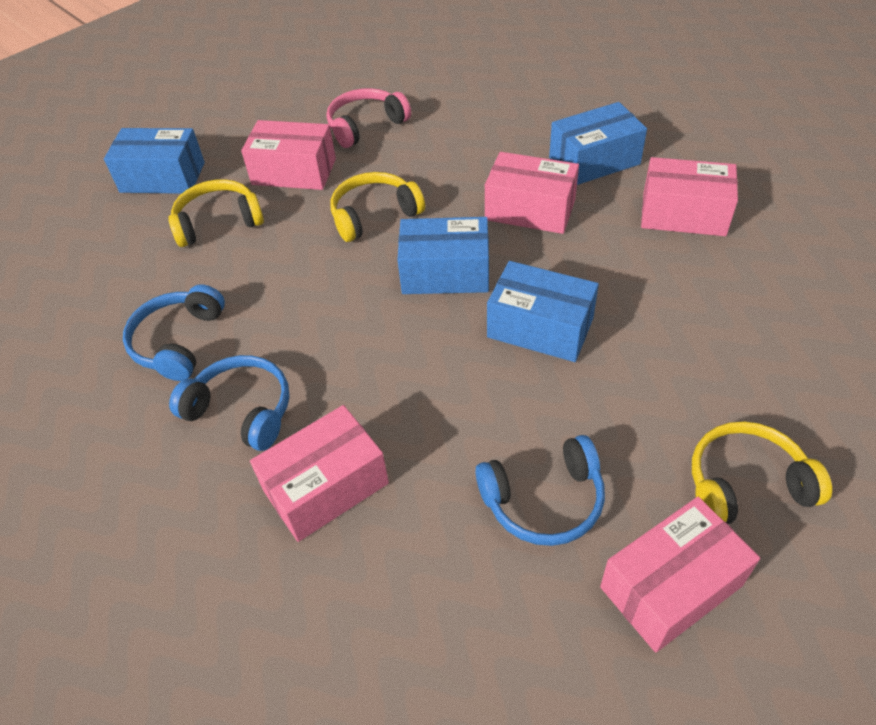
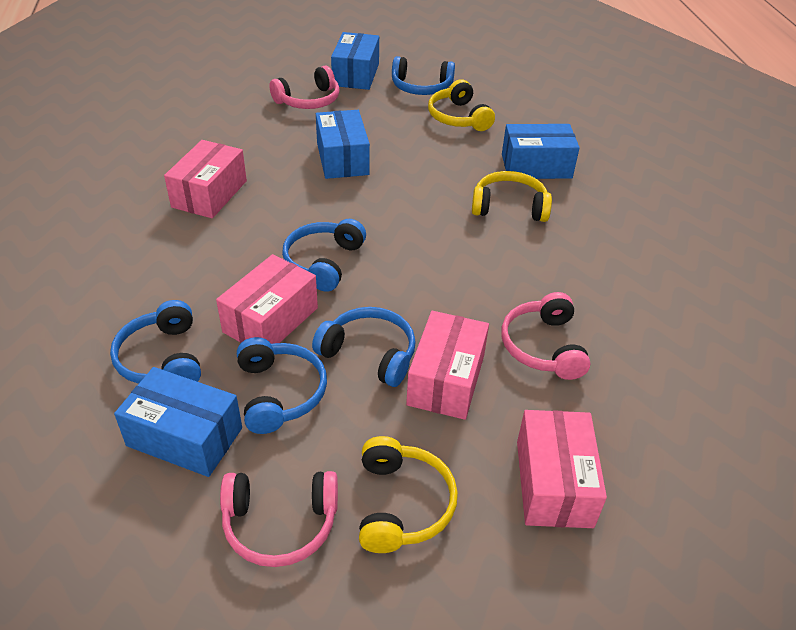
blue headphones: [123,285,225,381] [169,355,290,451] [475,435,605,546] = 3 -> [110,300,201,384] [237,337,327,434] [282,219,366,292] [312,307,416,387] [392,56,455,95] = 5
pink box: [241,120,336,190] [250,405,389,542] [485,152,579,234] [600,497,760,653] [641,157,738,236] = 5 -> [164,140,247,218] [216,254,318,344] [406,311,489,420] [517,410,607,528] = 4
pink headphones: [326,88,411,148] = 1 -> [220,471,338,567] [269,66,340,109] [501,292,591,380] = 3

